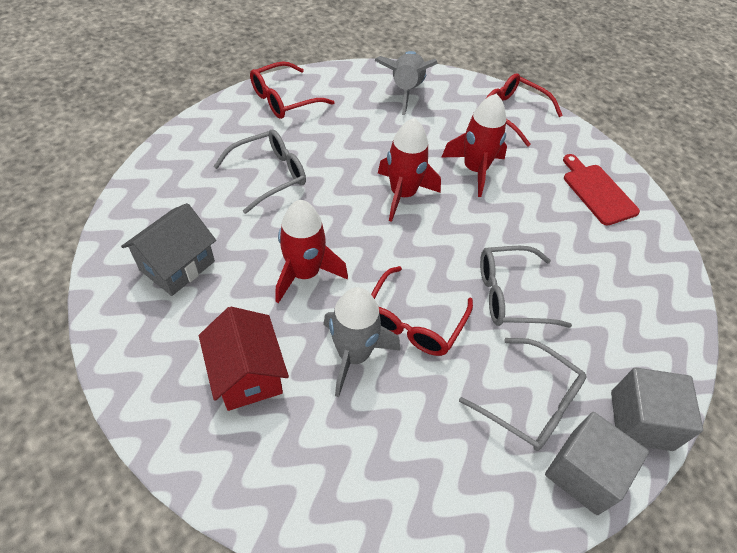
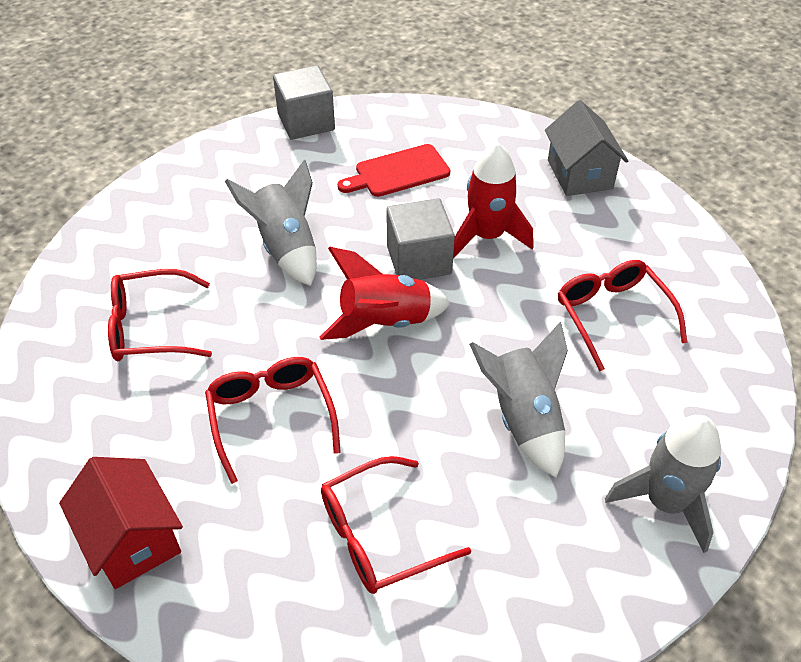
grey glasses: [213,129,306,214] [459,338,587,451] [480,246,572,328] = 3 -> none = 0
grey rocket: [323,287,400,397] [374,51,438,115] = 2 -> [225,159,317,286] [469,321,568,477] [605,415,721,553] = 3
red glasses: [250,61,335,119] [371,266,473,356] [486,73,563,147] = 3 -> [108,269,212,361] [205,357,341,484] [321,456,471,594] [558,260,687,371] = 4
red rocket: [276,200,348,303] [378,118,441,222] [442,94,507,197] = 3 -> [320,247,451,340] [453,142,534,258] = 2

